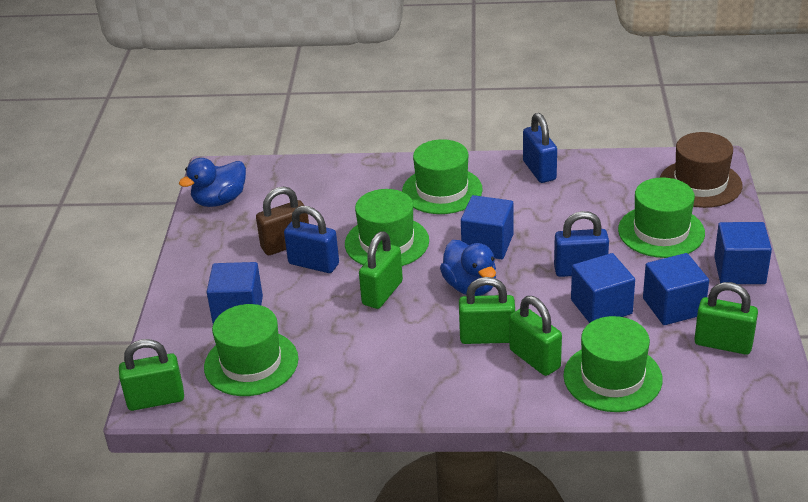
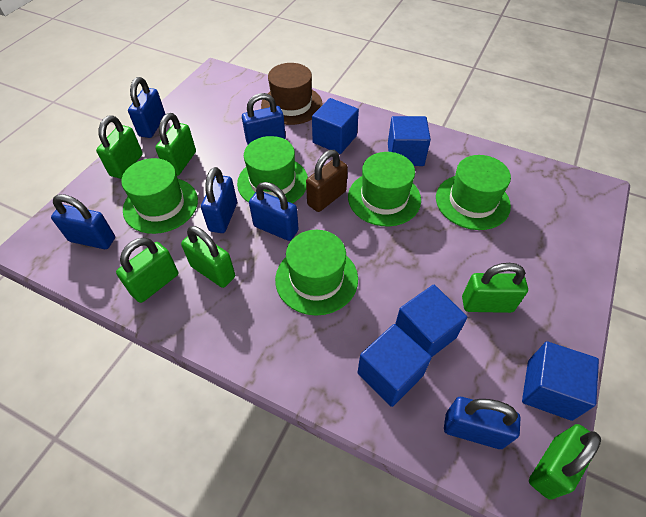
blue duck: [179,158,246,207] [440,240,496,296] = 2 -> none = 0
blue padlock: [284,206,339,273] [523,113,557,183] [554,211,609,277] = 3 -> [51,194,115,249] [128,77,166,138] [201,167,237,233] [242,93,286,144] [249,182,298,241] [444,397,520,449] = 6
green padlock: [119,339,184,411] [359,231,403,309] [459,277,515,344] [509,296,562,376] [694,282,758,355] = 5 -> [96,115,143,179] [116,237,178,303] [155,113,196,176] [181,226,235,288] [462,263,528,313] [529,424,601,500] = 6

